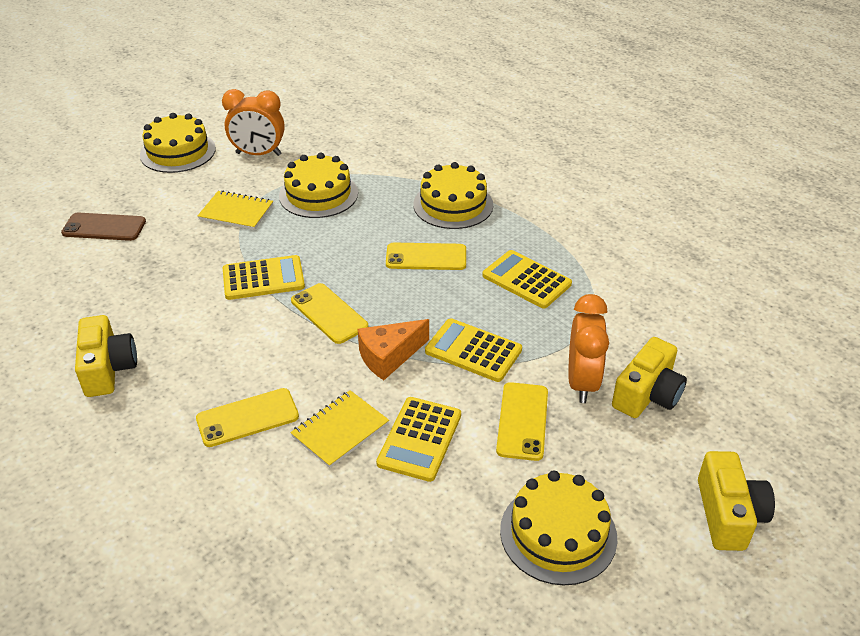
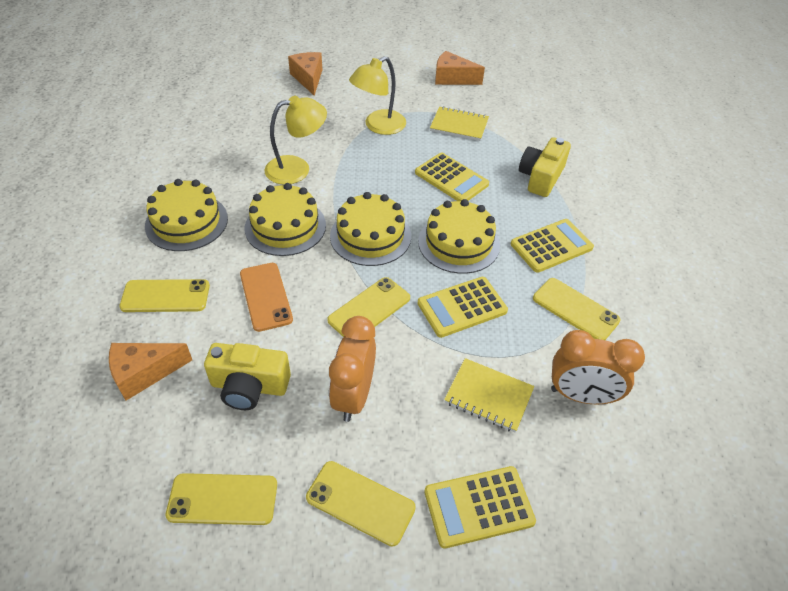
brown phone: [61,213,146,241] = 1 -> none = 0
orange cheese: [358,319,429,380] = 1 -> [109,343,192,401] [288,52,322,96] [435,51,485,85] = 3
orange phone: none = 0 -> [240,263,293,332] = 1
yellow camera: [75,315,137,397] [612,337,687,418] [698,451,775,551] = 3 -> [204,343,291,410] [519,137,571,197] = 2
yellow lamp: none = 0 -> [265,96,327,184] [349,56,406,135] = 2
yellow phone: [196,388,299,447] [291,283,368,344] [386,243,466,270] [496,382,548,461] = 4 -> [119,279,210,312] [166,473,277,525] [306,461,416,546] [327,277,410,337] [533,278,621,340] = 5

